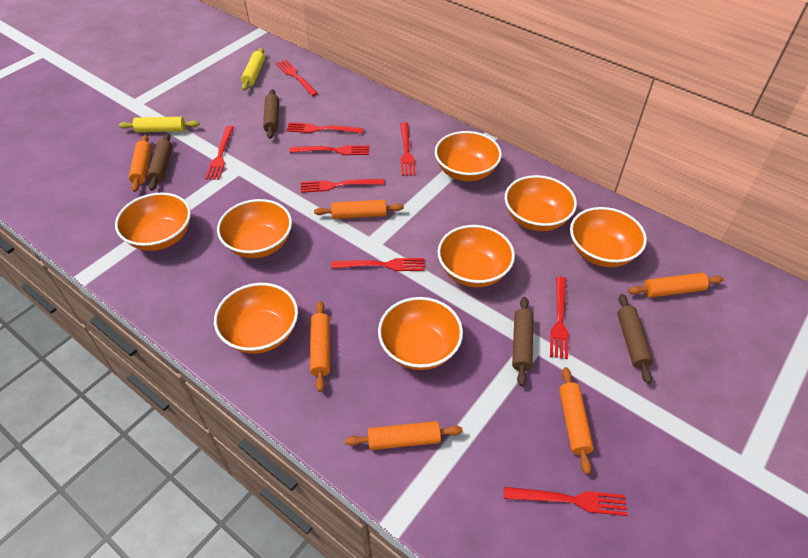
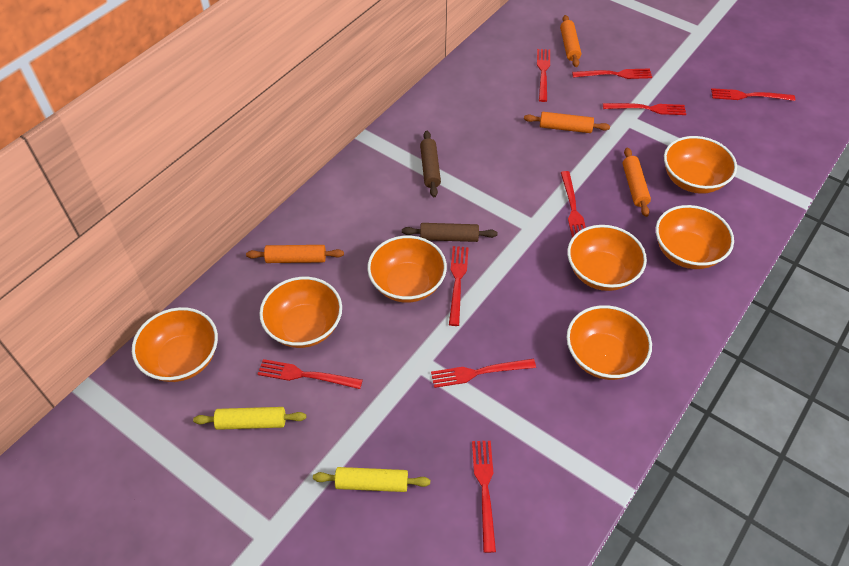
brown rolling pin: [147,133,172,191] [263,89,279,139] [512,297,534,386] [617,294,653,384] = 4 -> [402,223,497,242] [420,131,441,197] = 2
orange bowl: [115,192,191,251] [214,283,298,354] [217,199,292,258] [378,297,463,370] [435,131,502,181] [438,225,515,287] [505,175,577,231] [570,207,647,267] = 8 -> [132,307,218,382] [259,277,342,348] [367,236,447,303] [567,225,647,291] [567,305,652,380] [656,205,734,269] [664,136,737,194] = 7
orange rolling pin: [129,135,151,192] [310,301,330,392] [314,200,404,219] [345,421,463,450] [559,367,594,475] [628,273,723,298] = 6 -> [246,245,344,263] [524,112,610,133] [560,15,581,67] [623,147,651,217] = 4

